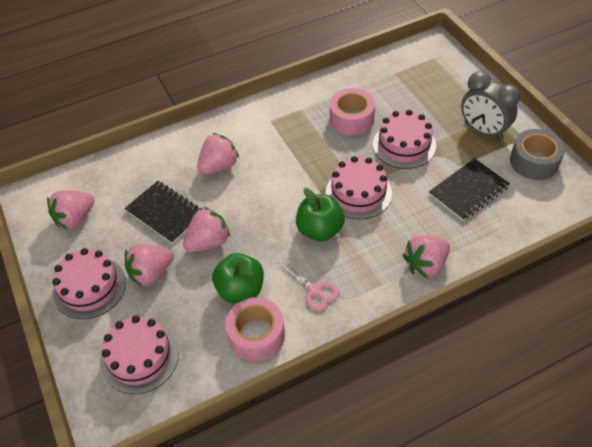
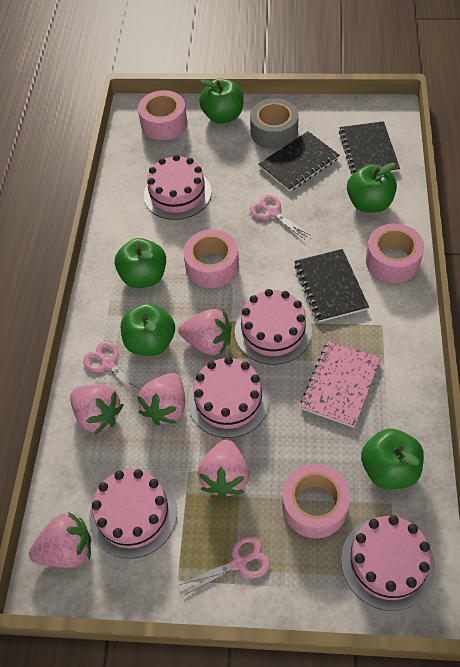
black notebook: [125,181,203,244] [429,158,510,221] = 2 -> [259,131,339,192] [294,249,369,322] [339,121,400,174] = 3
green apple: [212,253,264,303] [296,188,345,241] = 2 -> [115,238,166,288] [121,303,175,356] [199,78,244,124] [347,163,397,213] [361,428,424,489] = 5
grey clock: [461,71,520,140] = 1 -> none = 0
pink cake: [53,248,126,319] [101,315,179,394] [326,156,392,220] [373,110,436,169] = 4 -> [89,469,177,559] [144,155,211,220] [188,357,269,438] [235,289,312,365] [341,515,435,611] = 5
pink notebook: none = 0 -> [300,341,381,428] = 1
pink scissors: [278,258,339,311] = 1 -> [83,342,141,398] [180,536,270,595] [250,195,311,239] = 3
pink tape: [226,297,285,361] [330,88,375,135] = 2 -> [138,90,187,140] [183,229,239,288] [282,464,350,538] [366,224,424,283] = 4

